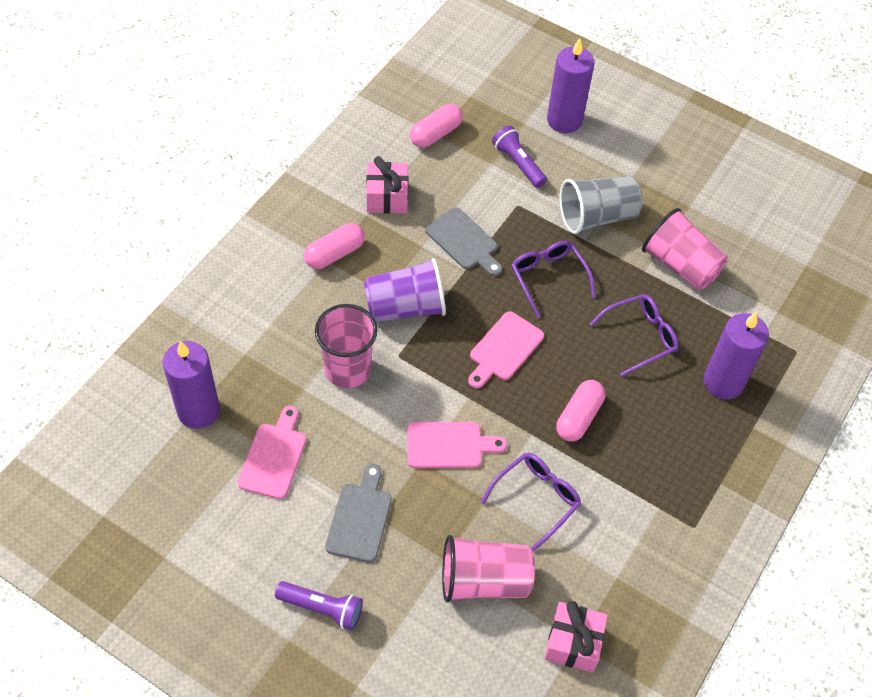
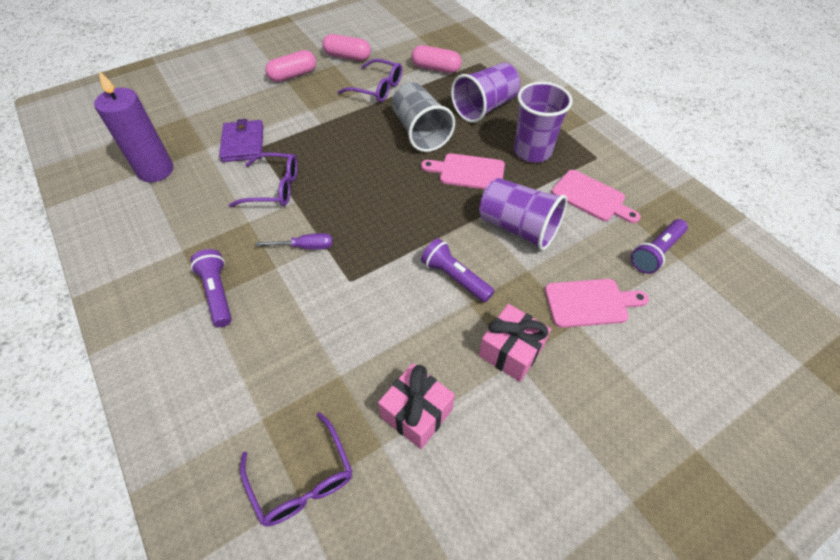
grey cutting board: [325,464,392,562] [425,207,502,276] = 2 -> none = 0
pink cup: [315,304,378,389] [442,535,535,603] [642,208,728,290] = 3 -> none = 0
purple candle: [163,341,220,429] [547,38,595,133] [704,312,769,399] = 3 -> [94,71,173,182] = 1
purple cup: [364,258,446,322] = 1 -> [451,62,520,123] [479,178,567,251] [514,82,573,163] = 3
purple flashlight: [275,581,363,631] [492,125,547,188] = 2 -> [190,249,232,327] [421,238,494,302] [631,219,688,274] = 3
purple screwdriver: none = 0 -> [256,233,332,249] = 1
purple wallet: none = 0 -> [219,119,264,162] = 1

